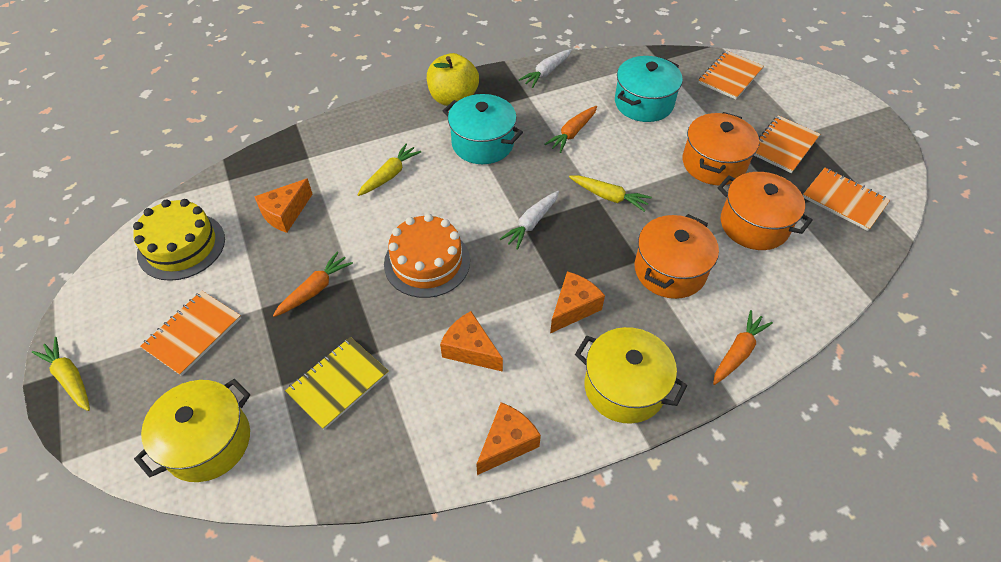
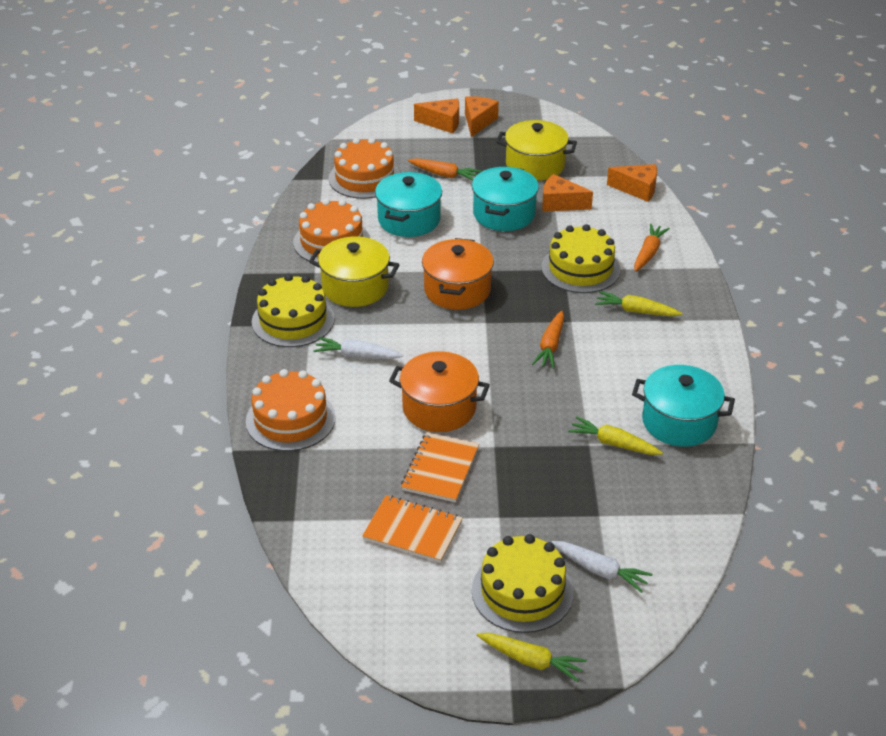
orange cake: [384,214,470,298] = 1 -> [246,369,336,451] [293,199,370,262] [329,138,400,199] = 3
orange notebook: [140,291,241,376] [698,51,764,100] [754,115,820,173] [803,168,890,231] = 4 -> [362,495,463,563] [401,432,479,502] = 2
orange pot: [635,214,719,299] [683,112,759,185] [718,172,813,250] = 3 -> [389,351,490,432] [422,238,494,310] = 2
turquoise pot: [443,94,523,164] [615,56,683,122] = 2 -> [375,172,442,237] [472,166,539,231] [632,365,735,447] = 3
yellow apple: [427,53,479,106] = 1 -> none = 0
yellow cake: [133,199,225,281] = 1 -> [252,274,334,347] [472,534,574,633] [541,224,620,293] = 3
yellow notebook: [285,337,389,430] = 1 -> none = 0

